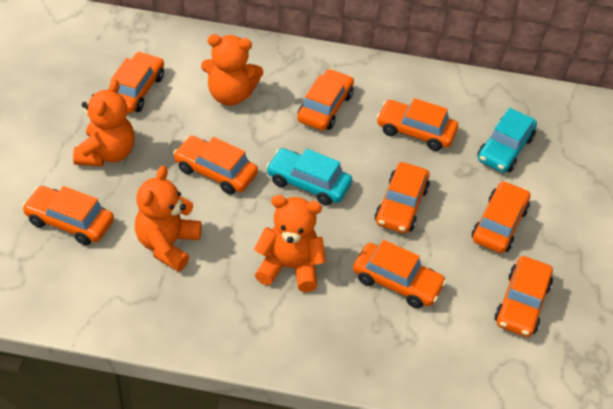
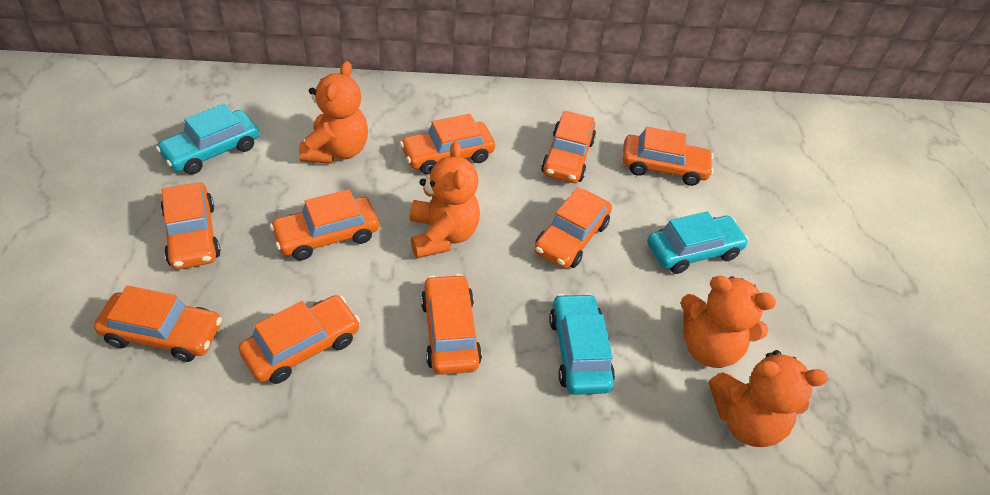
turquoise car: [266,148,352,206] [477,108,537,173] = 2 -> [156,104,259,174] [549,293,615,395] [647,211,749,274] = 3

